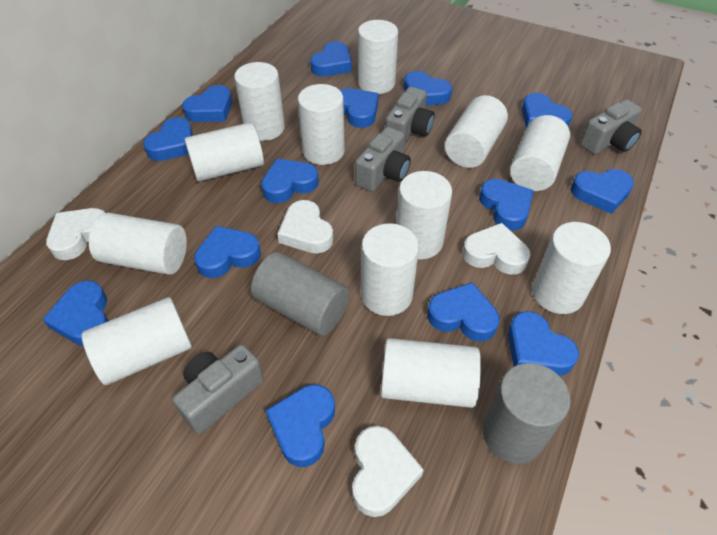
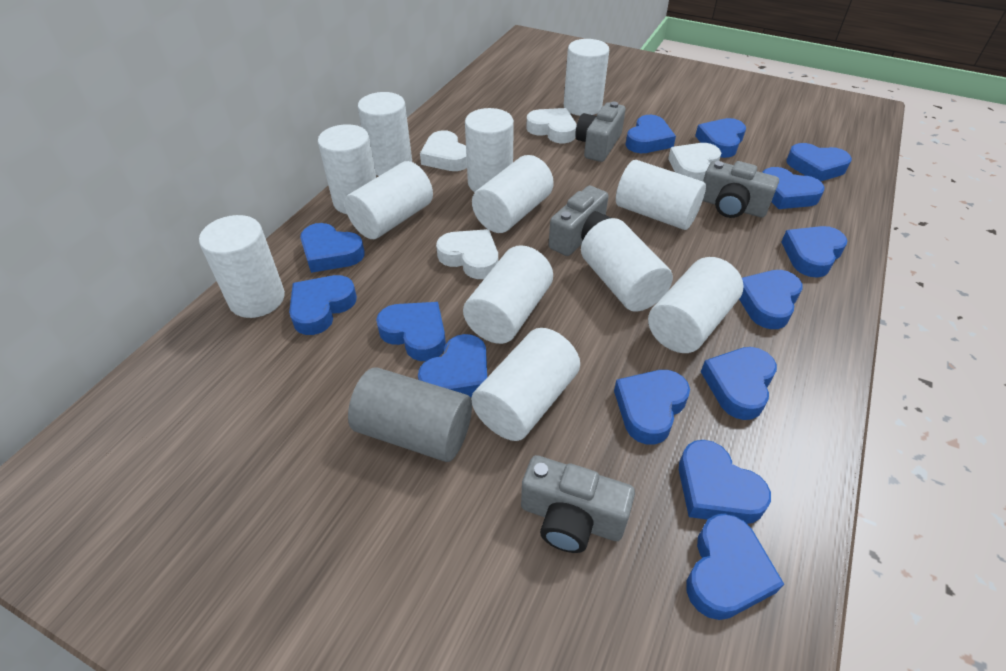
grey cylinder: [251,252,349,336] [483,363,571,464] = 2 -> [348,367,472,462] = 1

